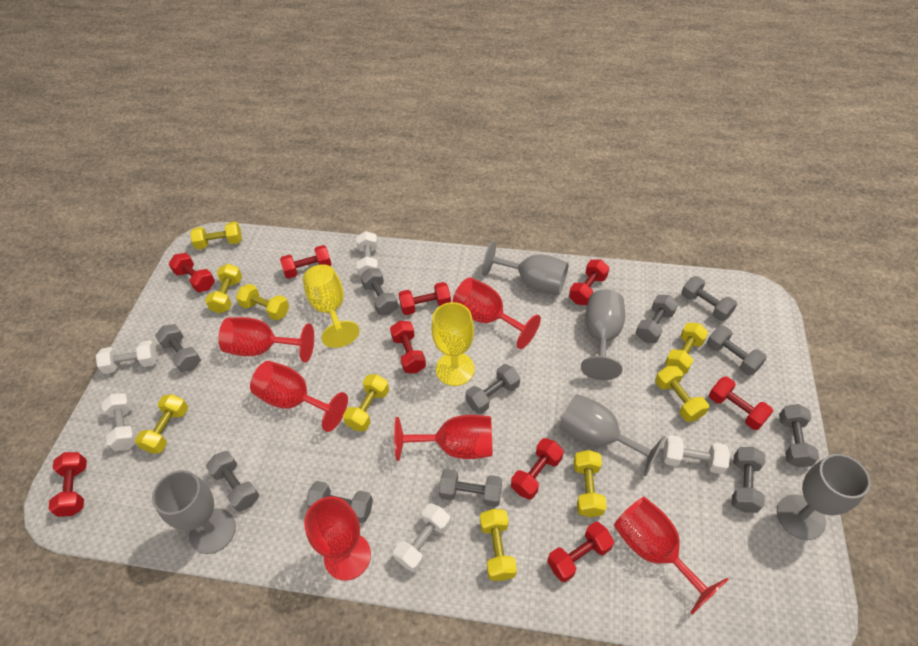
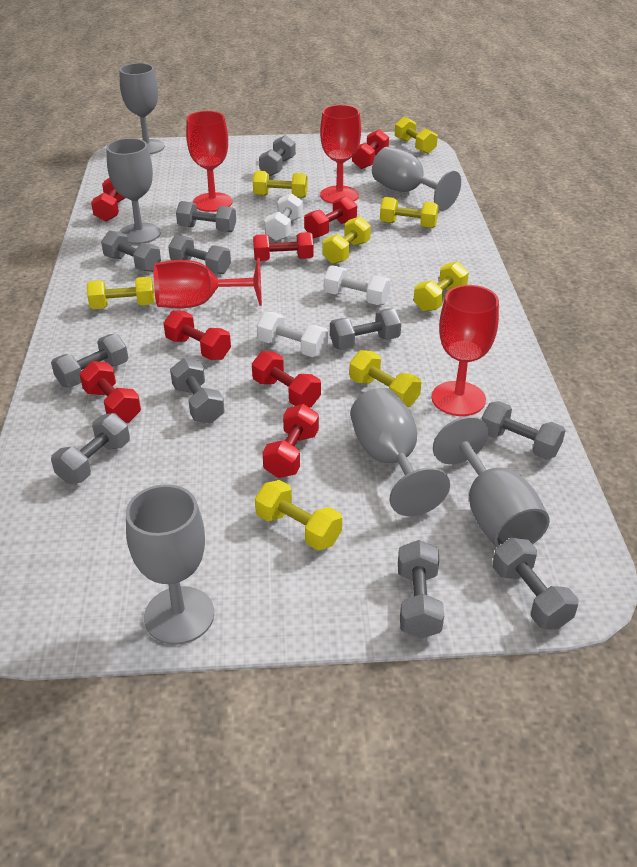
grey goblet: [152,470,236,554] [482,241,569,295] [559,394,666,477] [581,289,625,380] [777,454,871,540] = 5 -> [106,138,161,244] [119,63,165,154] [126,484,214,645] [350,388,450,516] [372,147,461,211] [433,416,550,548] = 6
red dumbbell: [48,452,87,517] [169,253,215,292] [280,245,332,279] [390,321,426,373] [399,282,451,315] [511,438,564,500] [547,522,614,582] [569,260,609,305] [709,376,773,430] = 9 -> [80,361,141,423] [91,178,125,221] [163,310,231,360] [252,351,321,408] [253,232,314,261] [262,404,319,478] [304,196,357,238] [352,129,389,169] = 8
red goblet: [218,317,314,362] [250,361,348,432] [304,496,371,581] [394,415,492,461] [452,277,541,349] [614,497,729,614] = 6 -> [154,258,262,309] [186,111,233,212] [320,105,361,204] [432,285,499,416] = 4
white dumbbell: [96,340,158,374] [101,393,137,451] [356,231,379,276] [393,503,451,573] [663,435,730,474] = 5 -> [257,312,328,357] [264,193,303,241] [324,265,391,305] = 3
yellow dumbbell: [135,394,188,453] [190,222,242,250] [205,264,242,313] [236,284,289,320] [343,374,389,431] [480,509,517,581] [574,450,607,517] [655,365,709,422] [665,323,708,374] = 9 -> [87,277,155,309] [253,171,308,198] [255,480,342,550] [322,216,371,264] [349,350,421,407] [380,197,439,228] [395,117,438,154] [414,261,469,312] = 8
yellow goblet: [303,264,360,348] [431,302,475,386] = 2 -> none = 0

